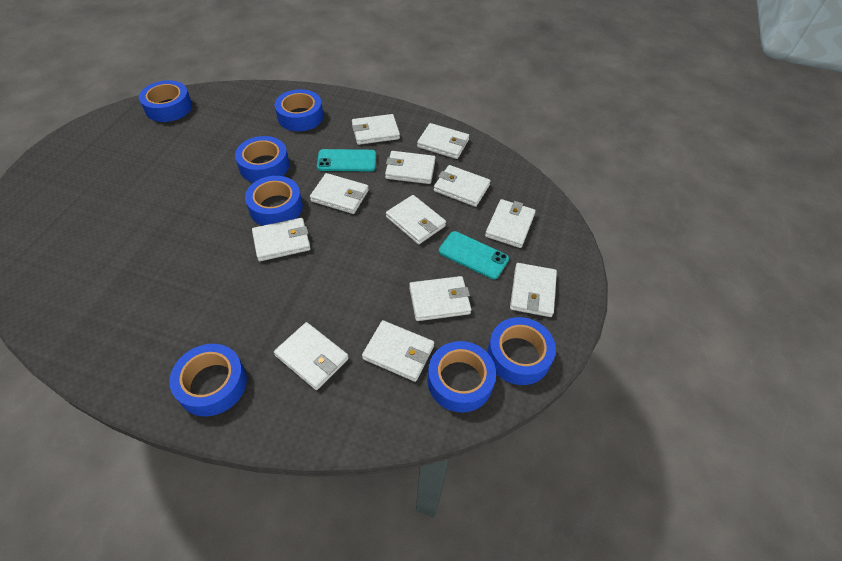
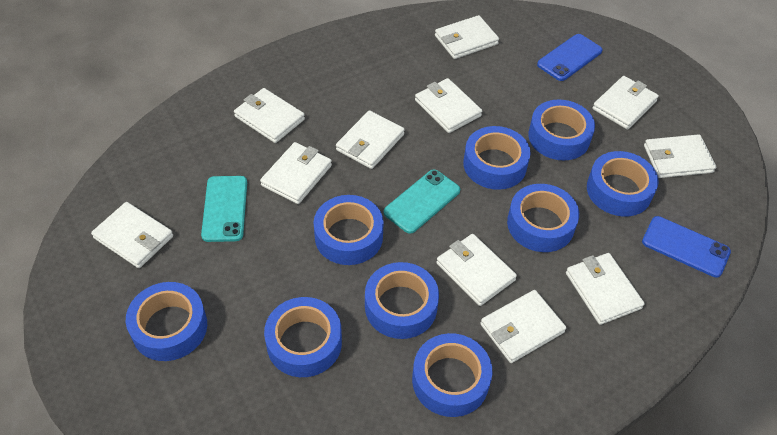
blue phone: none = 0 -> [537,34,602,81] [642,216,731,278] = 2
blue tape: [139,80,192,122] [169,344,247,416] [235,136,289,182] [245,176,303,226] [275,89,323,131] [428,341,496,413] [487,317,556,385] = 7 -> [126,282,207,361] [264,297,342,377] [314,195,384,265] [365,262,439,339] [412,333,493,417] [463,126,530,190] [507,184,579,252] [528,99,595,160] [587,151,659,217] = 9
white wallet: [252,218,311,261] [274,322,349,390] [310,173,369,214] [352,114,400,145] [362,320,434,382] [385,151,436,184] [386,195,446,244] [409,276,471,321] [417,123,469,159] [434,165,491,207] [485,199,536,248] [510,263,557,317] = 12 -> [91,202,173,268] [234,88,305,143] [260,142,332,204] [336,110,405,169] [415,78,482,133] [435,15,499,59] [436,234,517,306] [480,290,566,363] [566,253,645,325] [592,76,659,130] [644,134,716,178] = 11

